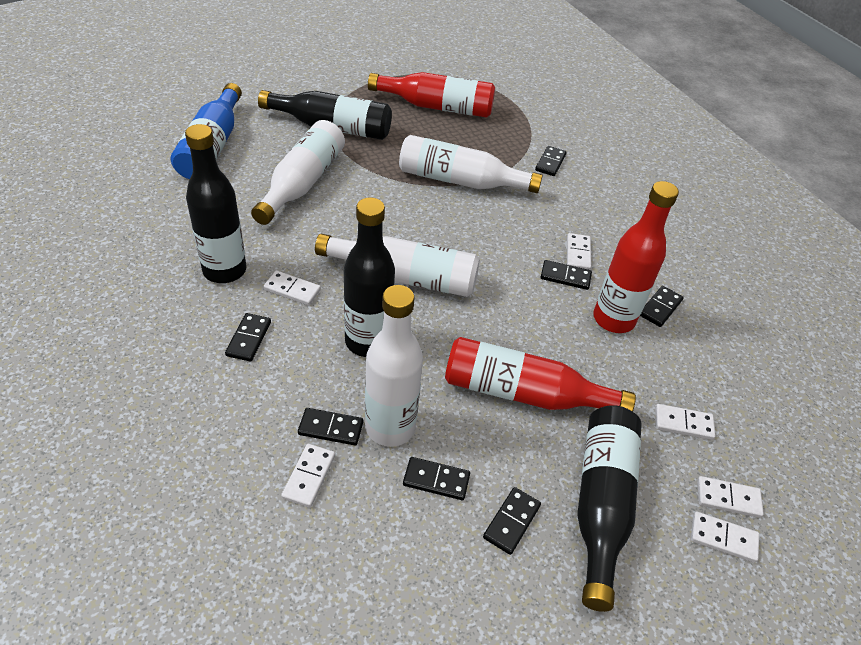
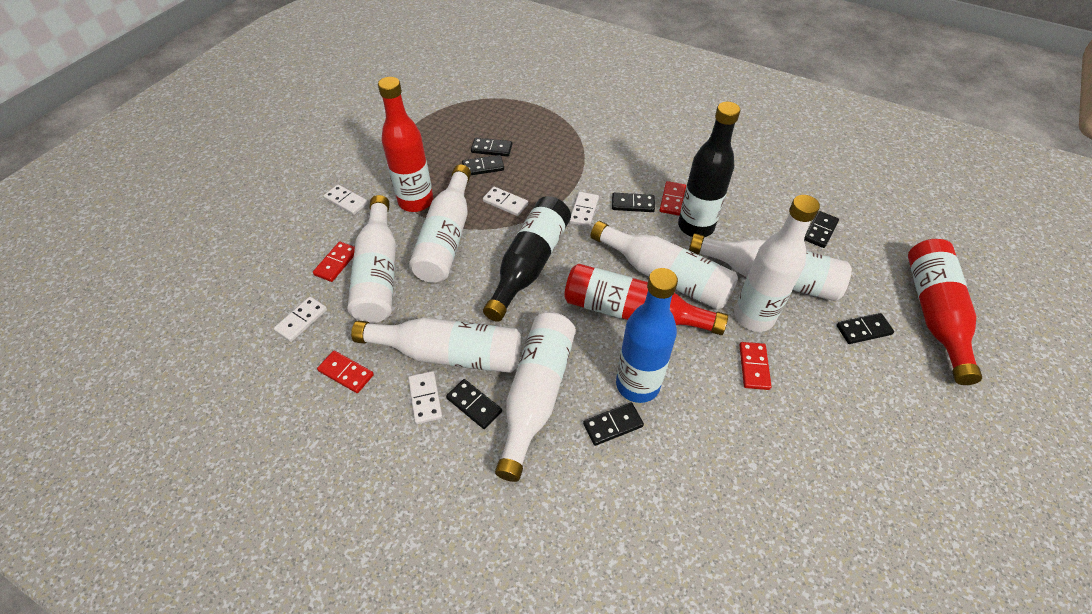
black bottle: [185,124,246,283] [258,90,392,140] [344,197,395,357] [577,405,642,612] = 4 -> [483,196,571,322] [678,102,740,237] = 2
red domino: none = 0 -> [313,241,355,282] [317,351,374,393] [660,181,686,216] [739,342,772,390] = 4
white bottle: [251,120,345,225] [315,234,480,297] [365,285,423,447] [399,135,543,193] = 4 -> [348,195,396,323] [351,318,521,373] [409,164,471,283] [495,312,576,482] [591,221,738,310] [689,233,852,301] [734,195,820,332] = 7
white domino: [263,271,321,306] [281,444,335,508] [567,233,591,270] [655,404,716,440] [691,511,759,563] [697,476,764,518] = 6 -> [273,297,327,342] [323,184,368,215] [408,371,442,424] [483,187,528,216] [569,192,599,227] = 5

